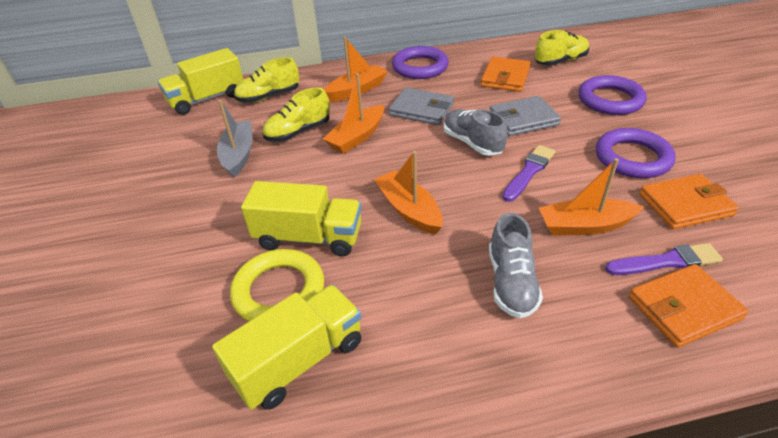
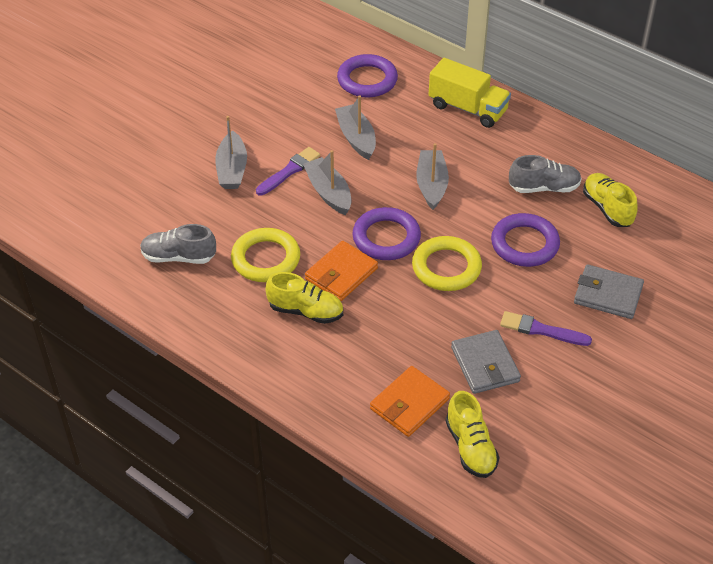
grey boat: [217,100,253,178] = 1 -> [215,116,247,189] [303,150,351,215] [335,95,376,160] [416,143,449,210] = 4
orange boat: [323,73,384,154] [324,37,388,102] [374,151,443,235] [539,158,644,235] = 4 -> none = 0
orange wallet: [481,57,531,92] [629,264,749,347] [640,174,739,229] = 3 -> [305,241,378,301] [370,366,450,437] = 2
yellow ring: [230,249,324,321] = 1 -> [231,228,300,282] [412,236,482,291] = 2
yellow truck: [158,48,244,115] [212,285,361,410] [241,181,361,256] = 3 -> [429,58,511,128] = 1

